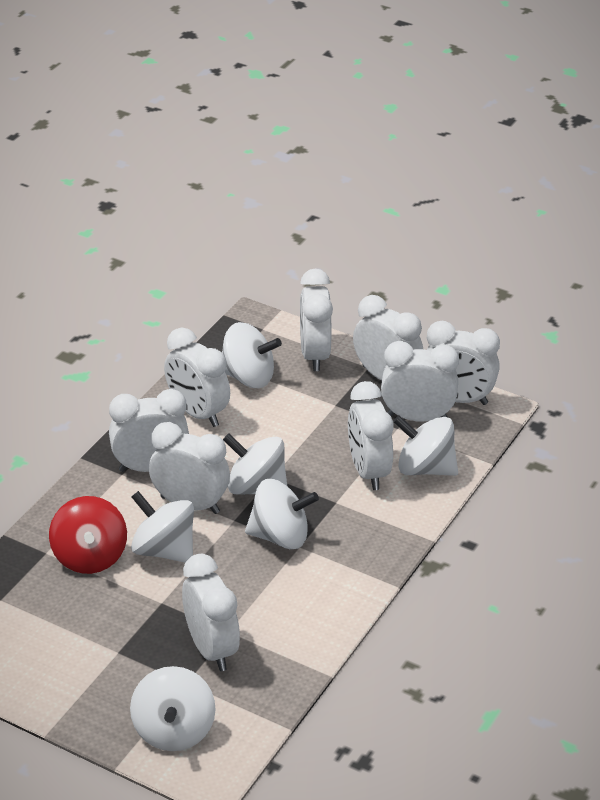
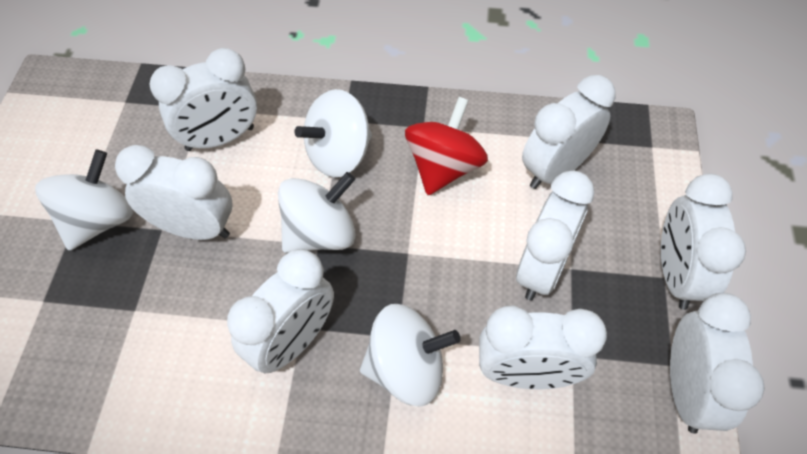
white clock: [109,389,189,472] [149,422,230,514] [164,328,230,427] [182,554,240,671] [300,269,333,371] [348,381,393,490] [353,295,423,380] [381,341,459,421] [427,321,500,405] = 9 -> [115,145,232,240] [150,48,257,151] [227,249,334,374] [479,305,607,389] [516,171,594,300] [522,75,615,189] [661,173,746,310] [670,293,765,434] = 8
white spinning top: [130,666,216,751] [131,491,194,563] [222,322,282,388] [223,433,287,495] [245,479,319,549] [393,415,458,476] = 6 -> [35,150,133,251] [278,172,356,253] [295,89,372,177] [360,304,461,407] = 4

